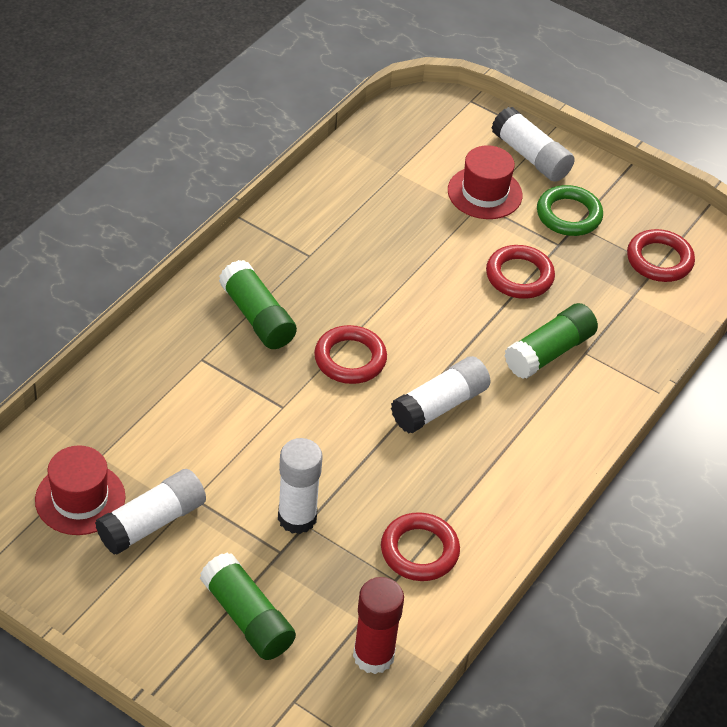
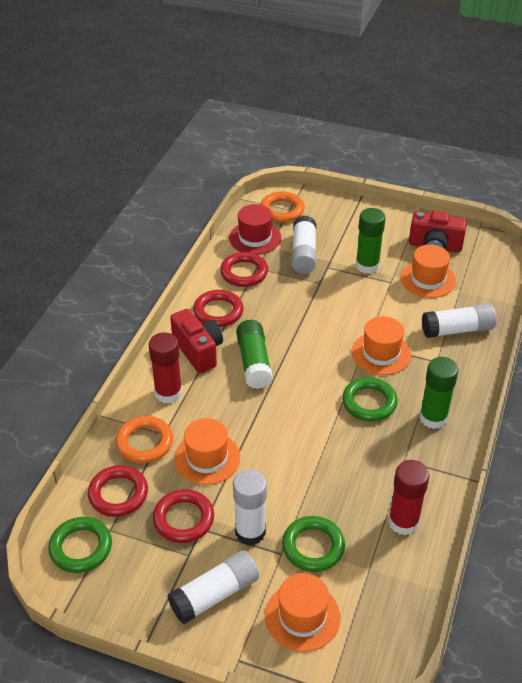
green ring: [537,185,603,236] = 1 -> [48,517,112,573] [282,516,345,572] [342,377,398,421] = 3
orange hat: none = 0 -> [174,418,240,485] [265,573,341,652] [352,316,411,375] [401,244,456,298] = 4
orange ring: none = 0 -> [115,416,173,463] [260,191,305,223] = 2
red camera: none = 0 -> [170,309,223,373] [409,210,467,252] = 2
red glue stick: [353,577,404,674] = 1 -> [149,332,182,404] [388,460,429,535] = 2
red hat: [35,445,126,535] [448,145,522,219] = 2 -> [229,204,281,255] = 1

